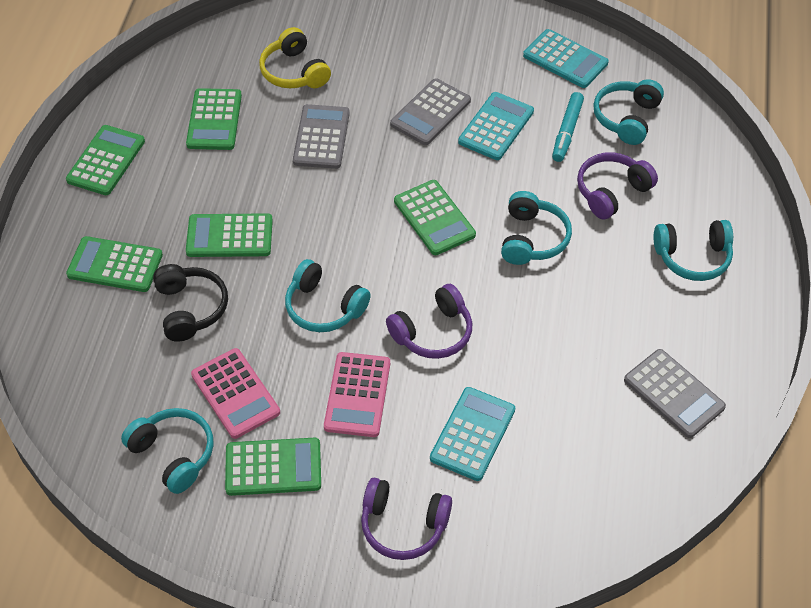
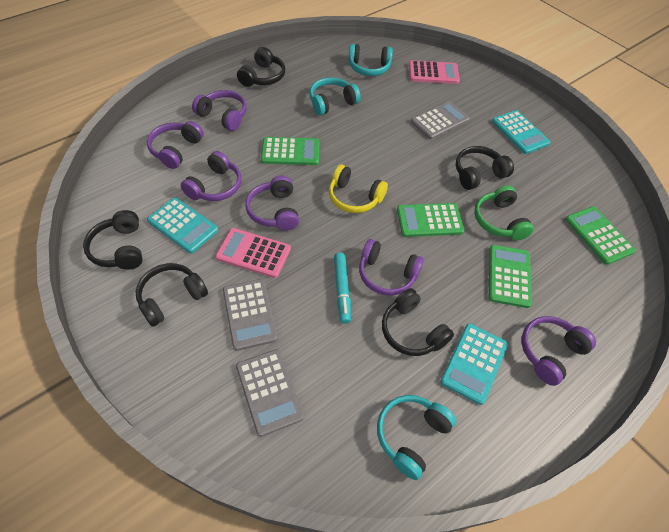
black headphones: [153,264,228,342] = 1 -> [83,210,142,270] [136,263,208,327] [237,47,285,87] [382,288,454,356] [456,146,514,190] = 5
green calculator: [66,125,145,195] [66,236,163,292] [186,88,242,150] [186,213,273,257] [225,438,321,496] [394,180,476,255] = 6 -> [261,137,320,165] [397,203,465,237] [489,245,532,308] [565,206,636,265] = 4
green headphones: none = 0 -> [474,186,533,240] = 1
purple headphones: [361,478,452,560] [386,284,472,359] [577,152,658,220] = 3 -> [147,121,204,169] [181,151,241,201] [192,90,247,131] [245,175,299,231] [359,239,424,295] [522,316,596,386] = 6
turquoise headphones: [121,408,214,494] [285,259,371,332] [501,191,572,265] [593,79,664,145] [654,220,733,281] = 5 -> [309,77,361,115] [348,44,393,76] [377,395,456,480] = 3

